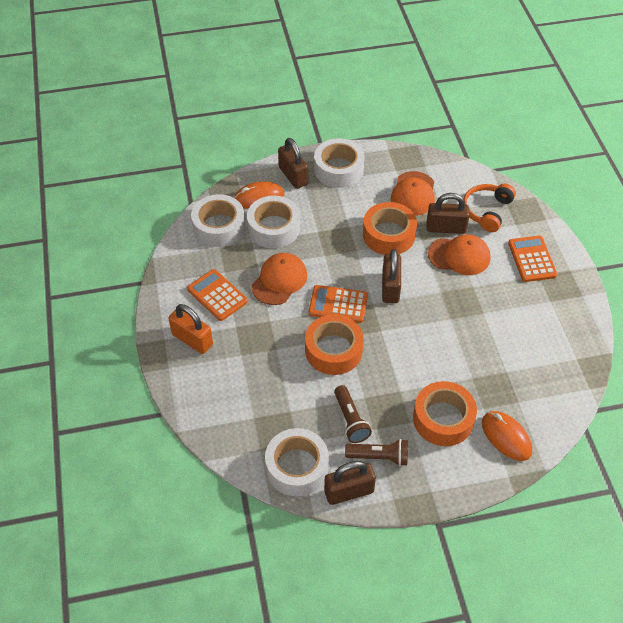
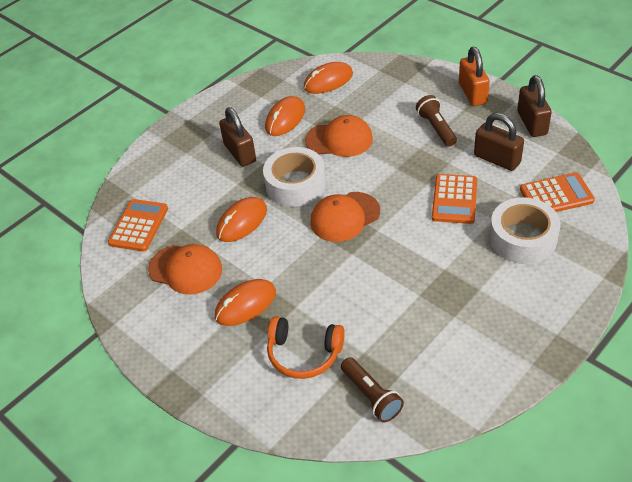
brown padlock: [278,138,308,189] [324,461,376,505] [382,249,401,303] [427,193,470,234] = 4 -> [219,107,256,167] [474,113,524,171] [517,75,552,137] = 3
orange mouse: [234,181,284,209] [482,411,532,461] = 2 -> [215,279,276,326] [216,197,267,242] [265,96,305,136] [304,62,353,94] = 4
orange tape: [305,314,363,375] [363,202,417,255] [413,381,477,446] = 3 -> none = 0
white tape: [191,194,245,247] [247,196,300,249] [265,428,329,496] [314,138,365,188] = 4 -> [263,147,326,207] [489,197,560,264] = 2

